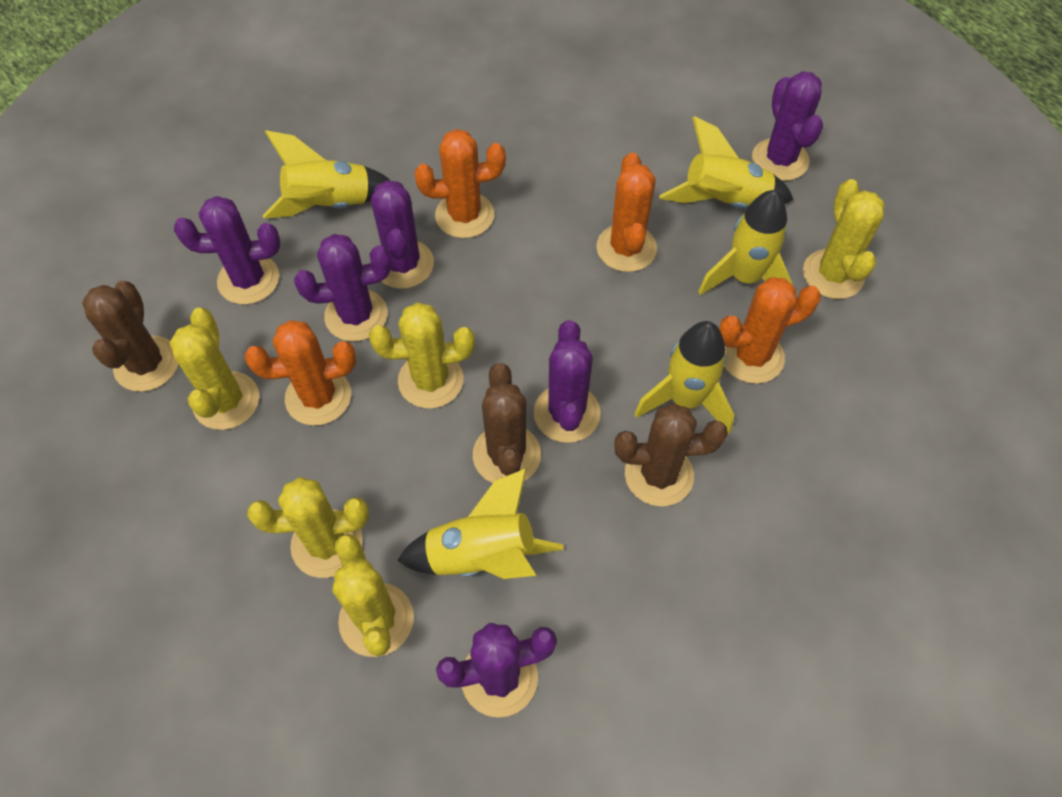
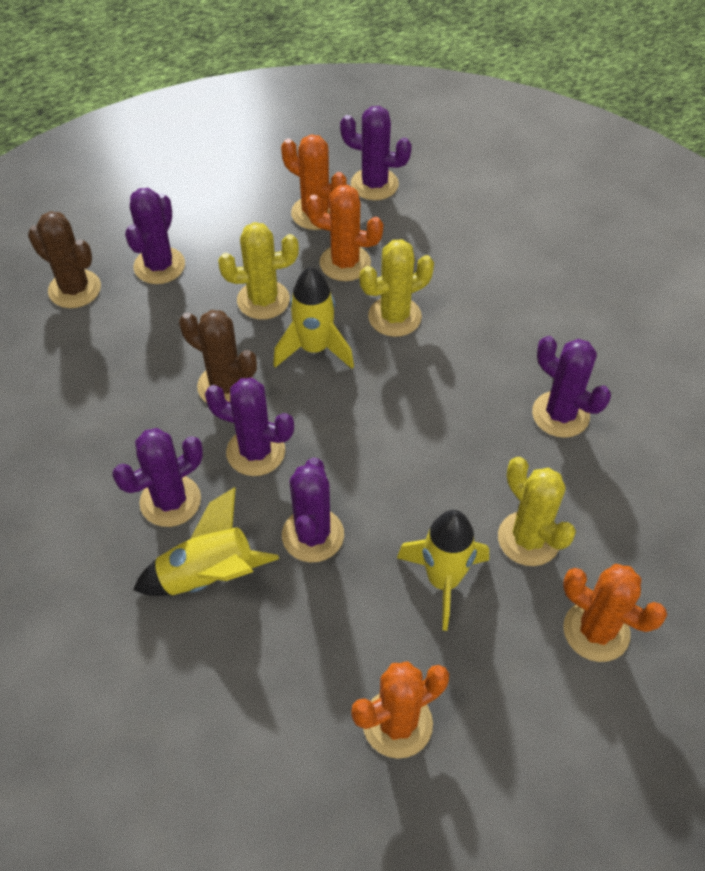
brown cactus: [82,281,178,392] [473,363,541,483] [614,403,728,506] = 3 -> [28,211,101,308] [179,310,257,403] = 2
yellow cactus: [170,308,259,430] [247,477,369,578] [332,534,414,657] [369,302,475,408] [803,179,885,299] = 5 -> [218,222,299,320] [360,239,434,337] [498,457,576,566] = 3
yellow rocket: [263,130,391,218] [397,468,564,579] [634,321,734,434] [659,116,793,209] [698,190,793,295] = 5 -> [133,487,279,596] [273,267,354,369] [397,510,489,631] = 3

